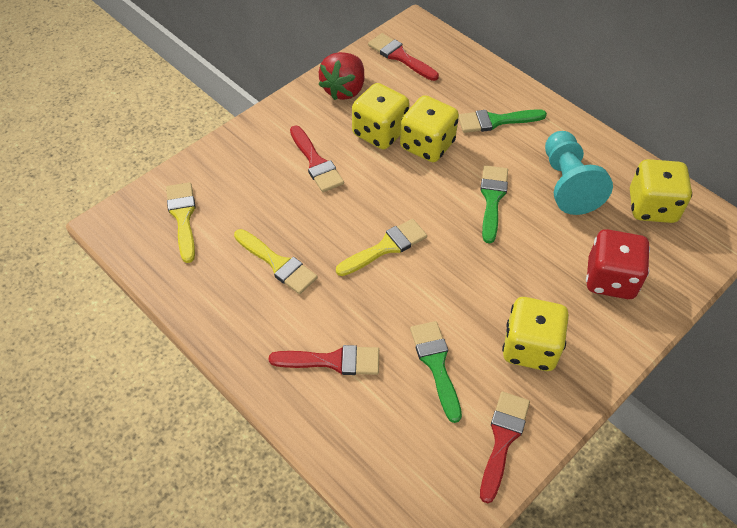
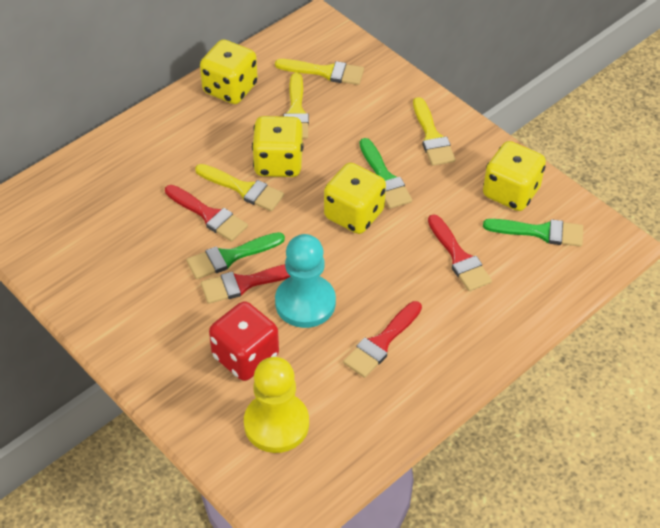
red strawberry: [318,52,364,100] = 1 -> none = 0
yellow brush: [166,182,196,263] [234,229,318,294] [336,219,427,276] = 3 -> [195,164,284,211] [275,59,364,85] [283,73,309,139] [413,97,455,166] = 4
yellow pawn: none = 0 -> [244,357,309,453] = 1

